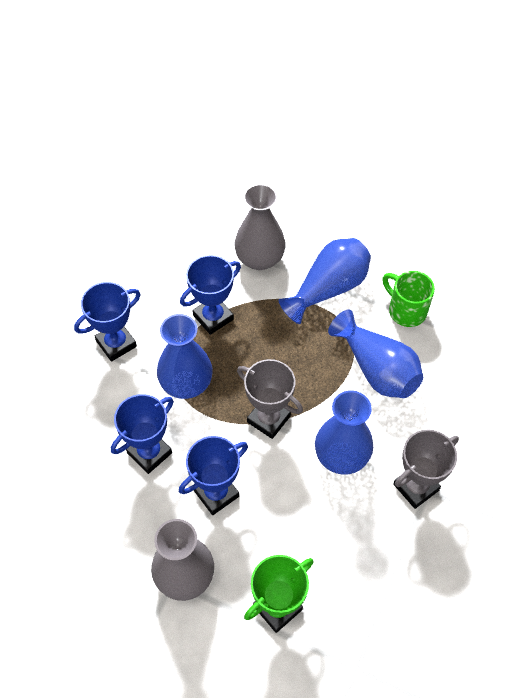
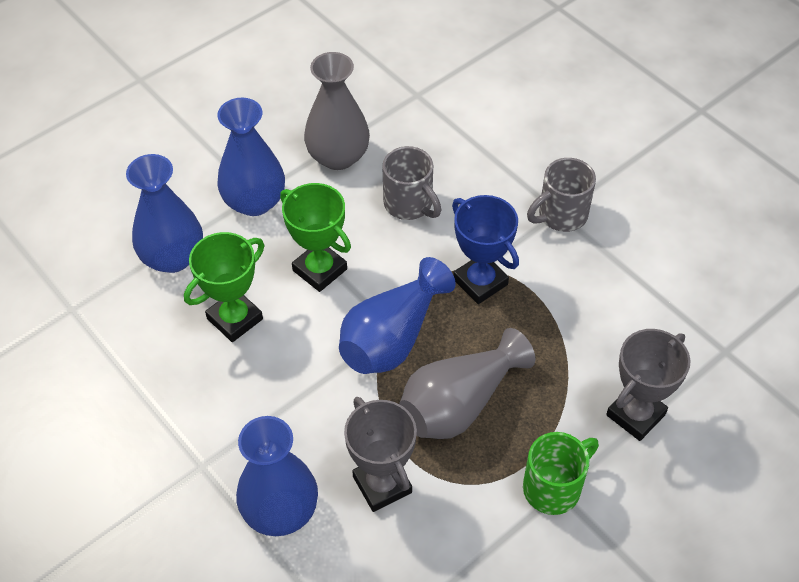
blue trophy: [74,282,141,362] [111,394,174,474] [179,436,248,515] [180,255,241,335] = 4 -> [452,195,519,304] = 1
green trophy: [244,555,314,633] = 1 -> [184,232,264,342] [280,183,351,292] = 2
grey mug: none = 0 -> [382,146,441,220] [527,158,596,232] = 2

